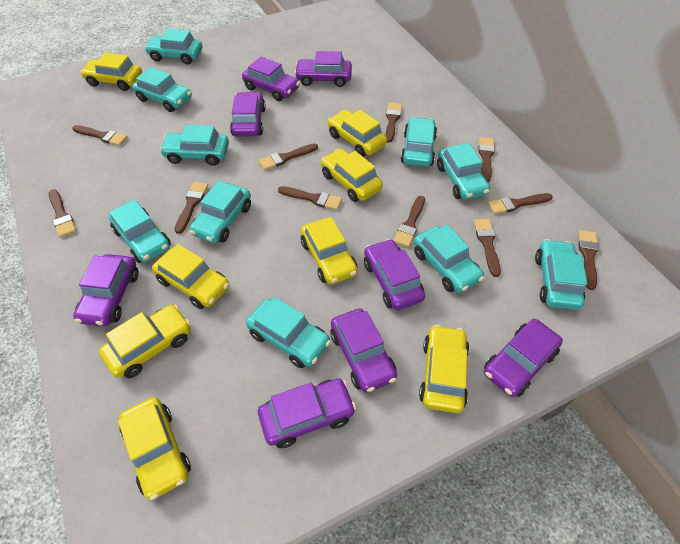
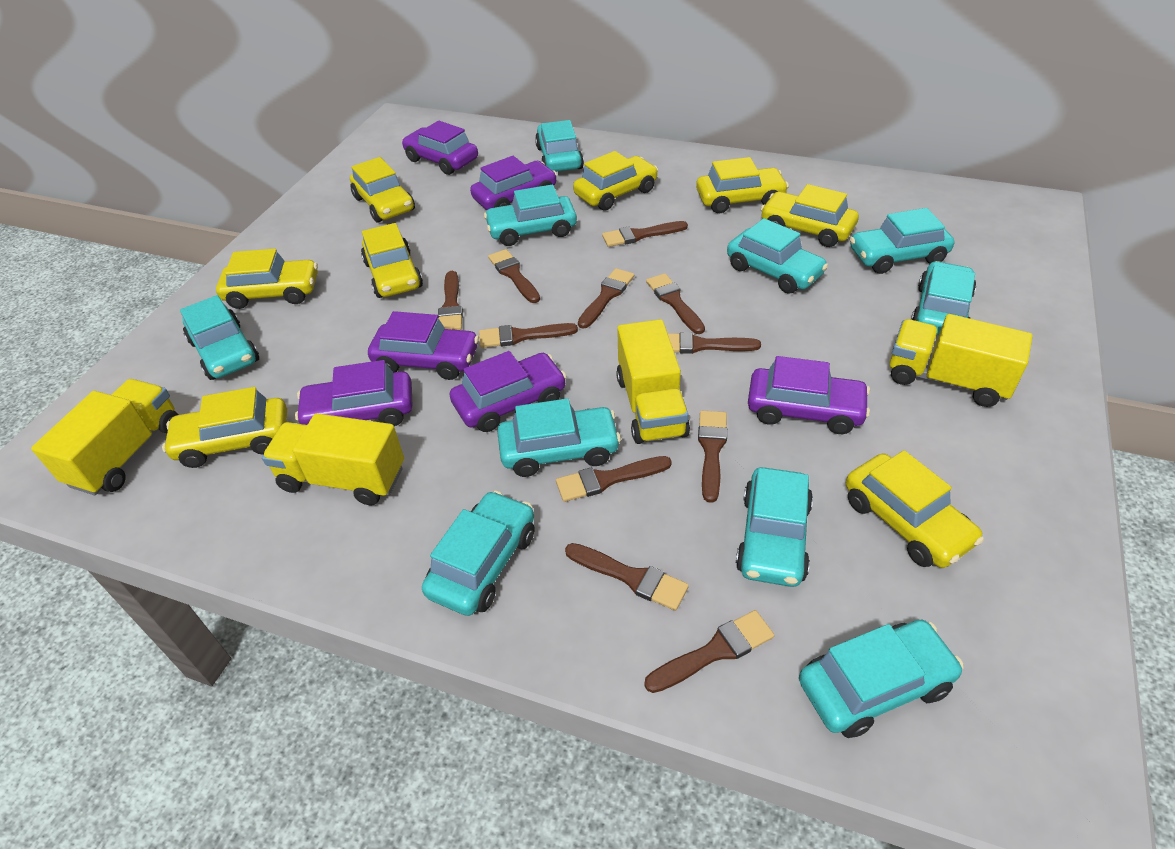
purple car: [73,254,139,326] [230,92,266,137] [242,57,300,101] [258,378,356,448] [294,51,352,87] [330,309,397,393] [364,239,425,310] [484,319,563,397] = 8 -> [295,360,412,426] [368,311,479,380] [402,121,478,175] [450,351,567,432] [470,156,557,210] [748,356,870,434] = 6
yellow truck: none = 0 -> [31,379,179,495] [262,413,404,505] [616,319,690,444] [890,314,1033,407] = 4

